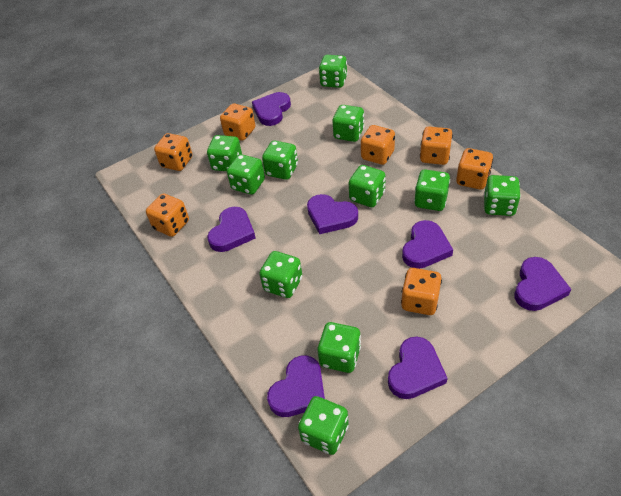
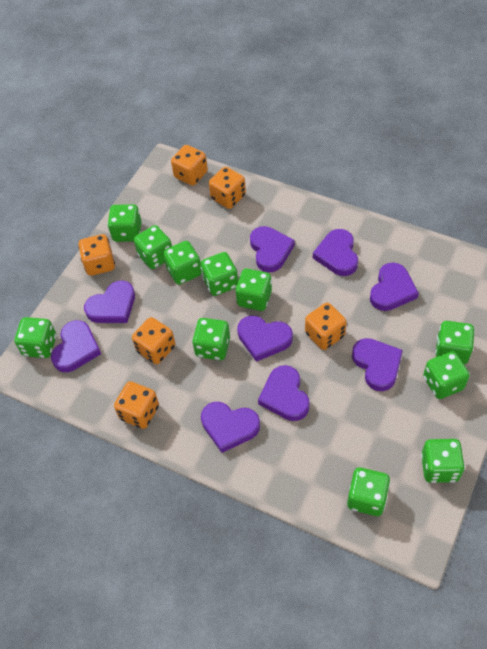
orange dice: [146,194,189,237] [154,133,193,171] [220,103,256,141] [361,125,395,165] [401,268,442,315] [420,127,453,165] [456,148,493,190] = 7 -> [78,234,115,276] [114,381,159,429] [132,317,176,364] [171,145,208,186] [209,167,246,209] [305,303,347,350] = 6
purple heart: [207,207,256,252] [252,92,291,126] [267,356,325,417] [307,194,358,234] [388,337,448,399] [402,220,453,269] [514,257,571,311] = 7 -> [51,320,101,372] [84,280,135,323] [201,402,260,453] [237,316,293,362] [250,226,295,272] [258,365,310,421] [313,229,358,276] [352,338,403,391] [370,262,419,311] = 9

